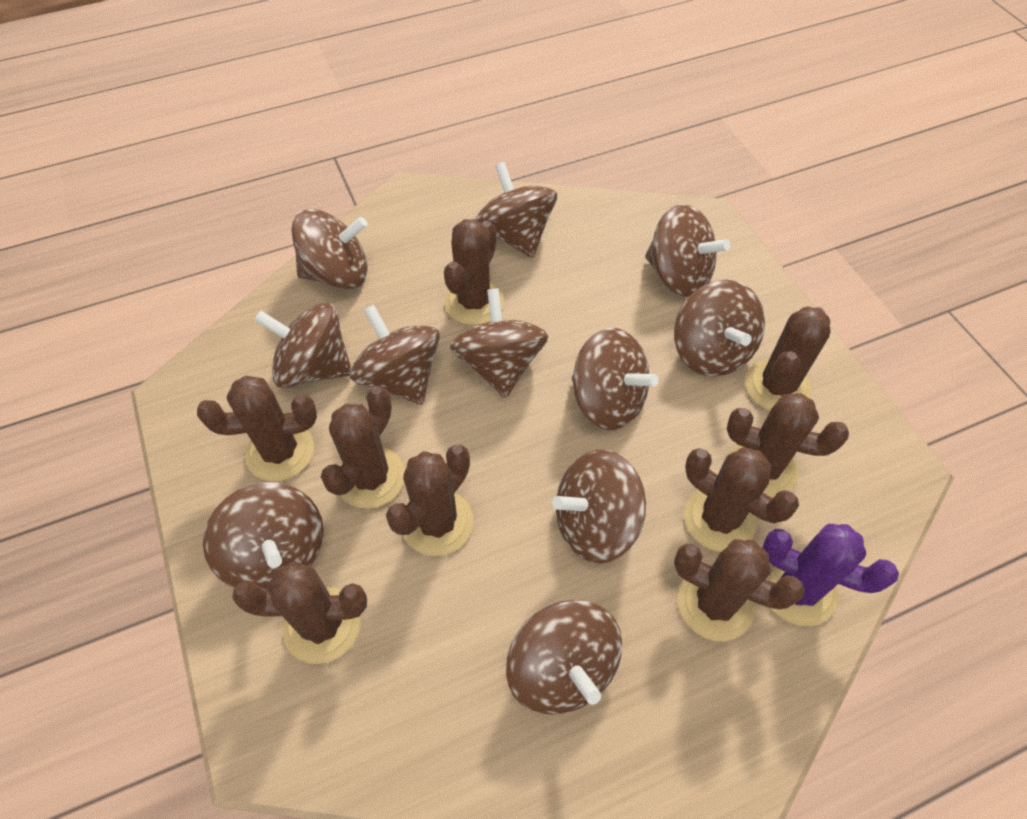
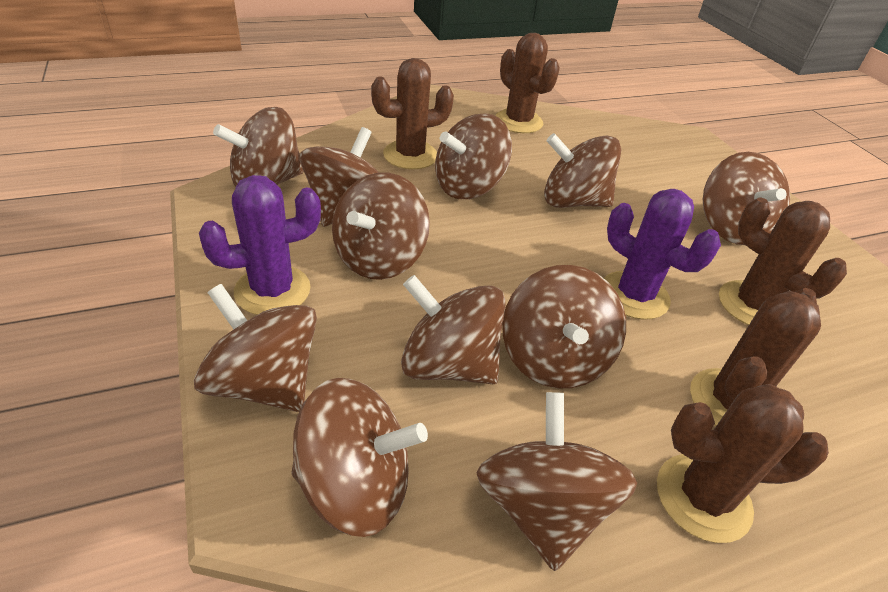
brown cactus: [197,376,317,481] [232,561,367,664] [321,386,405,509] [386,445,473,556] [444,219,504,325] [674,539,805,642] [684,447,799,552] [727,393,849,498] [745,306,830,411] = 9 -> [371,58,454,169] [495,33,560,133] [657,384,829,543] [690,288,821,426] [719,198,847,325] = 5
purple cactus: [762,524,899,626] = 1 -> [199,175,321,315] [604,189,721,320] = 2

